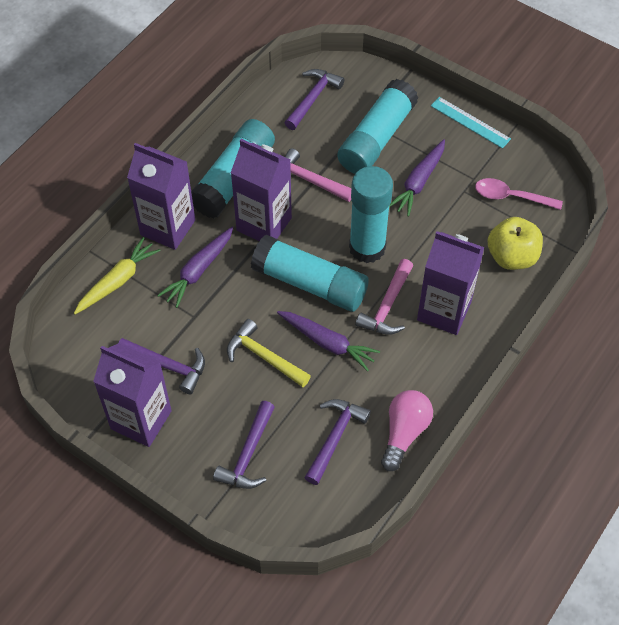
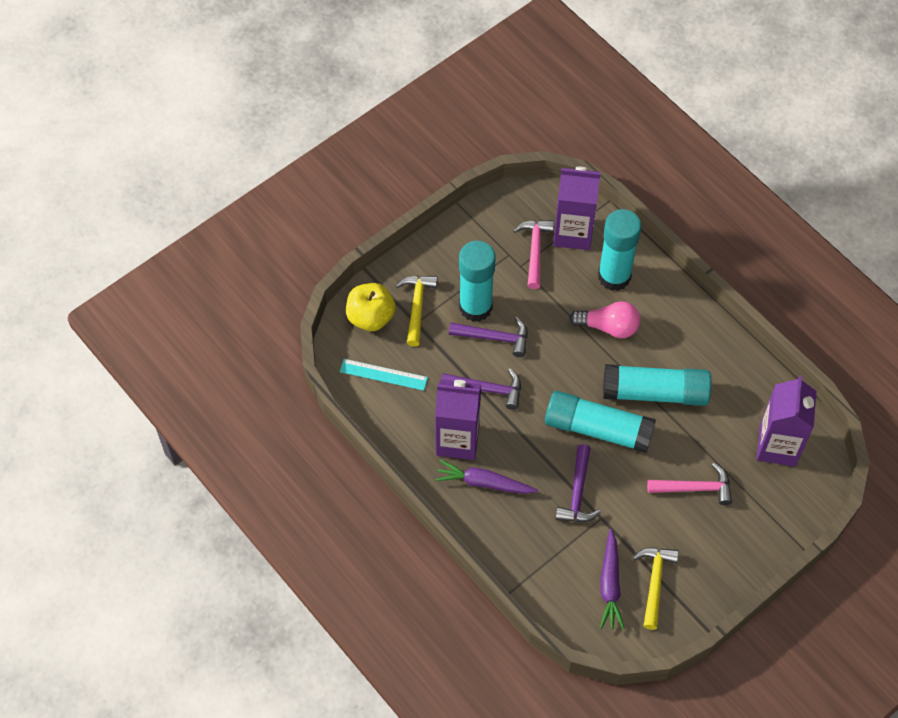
pink spoon: [475,178,563,210] = 1 -> none = 0
purple carrot: [157,227,233,308] [277,311,380,371] [389,139,445,217] = 3 -> [435,460,538,494] [600,529,625,630] = 2
purple carton: [93,343,172,447] [127,143,195,250] [231,139,292,241] [417,231,485,335] = 4 -> [435,379,481,460] [553,167,601,250] [756,375,816,466] = 3
purple hammer: [118,338,205,394] [213,401,275,489] [285,69,344,130] [304,399,371,485] = 4 -> [441,368,521,410] [449,317,528,357] [555,444,601,522] = 3
yellow carrot: [74,237,161,314] = 1 -> none = 0
yellow hammer: [227,319,311,387] = 1 -> [396,276,438,347] [632,548,679,630] = 2

